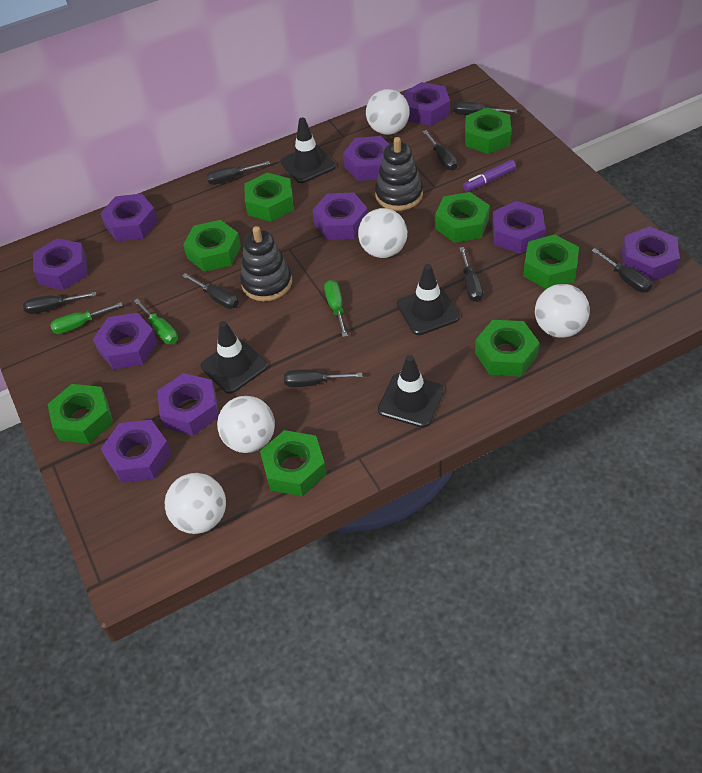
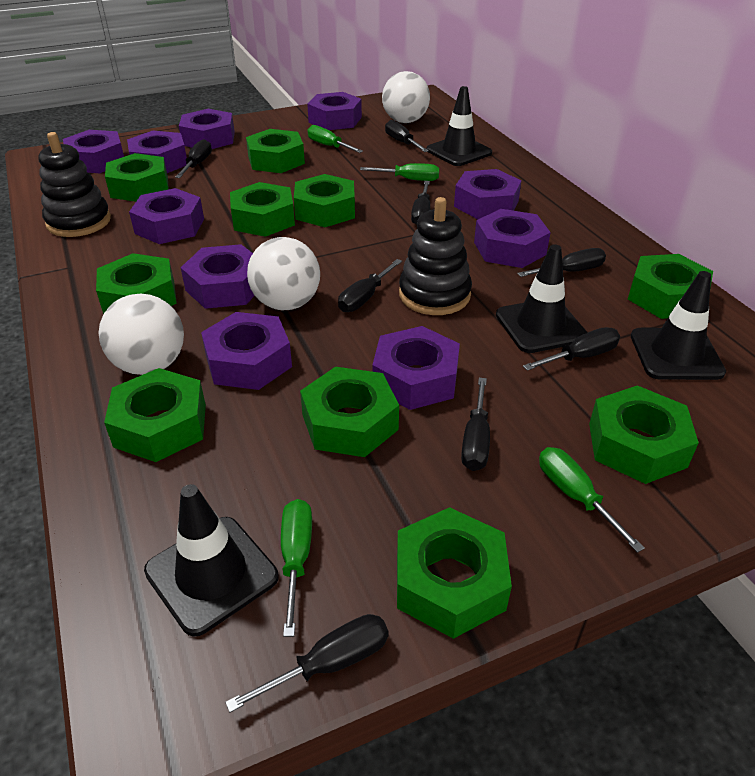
green nut: [48,384,113,444] [183,220,241,272] [244,173,294,222] [260,430,327,496] [435,192,490,243] [465,107,511,154] [475,320,539,377] [523,234,579,289] = 8 -> [96,253,177,314] [104,368,206,462] [105,153,169,202] [230,182,295,237] [246,129,305,173] [294,174,355,227] [300,367,399,457] [397,507,512,639] [589,385,699,484] [628,254,713,319] = 10
green screwdriver: [50,302,123,334] [134,298,178,344] [324,280,348,337] = 3 -> [281,499,312,637] [308,125,363,153] [360,163,439,181] [539,447,645,553] = 4
purple marker: [463,160,516,192] = 1 -> none = 0
white ball: [165,473,226,534] [217,396,275,453] [358,208,407,258] [366,89,409,135] [535,284,590,338] = 5 -> [99,294,184,375] [247,237,320,311] [382,71,430,123] = 3

